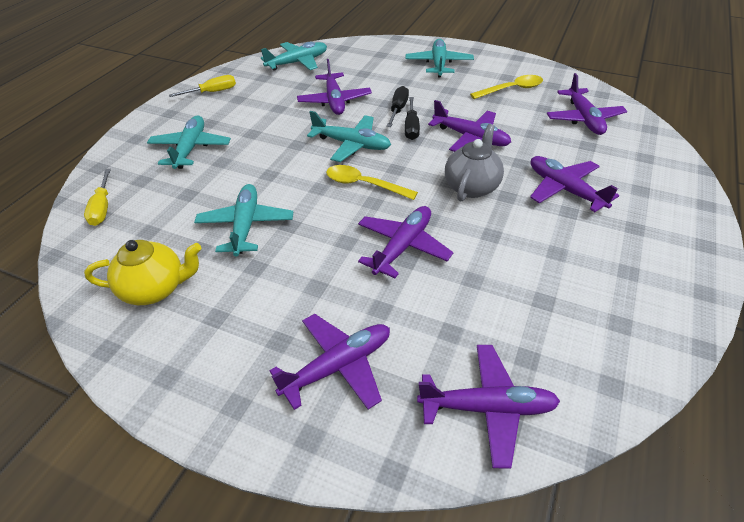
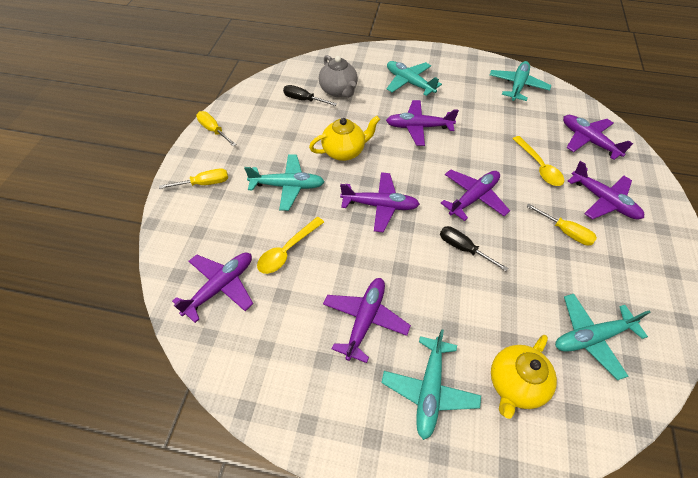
yellow screwdriver: [84,169,111,226] [169,75,236,97] = 2 -> [159,168,228,189] [196,111,237,147] [526,204,597,246] = 3
yellow teapot: [84,240,202,305] = 1 -> [309,116,380,161] [491,335,557,419] = 2

